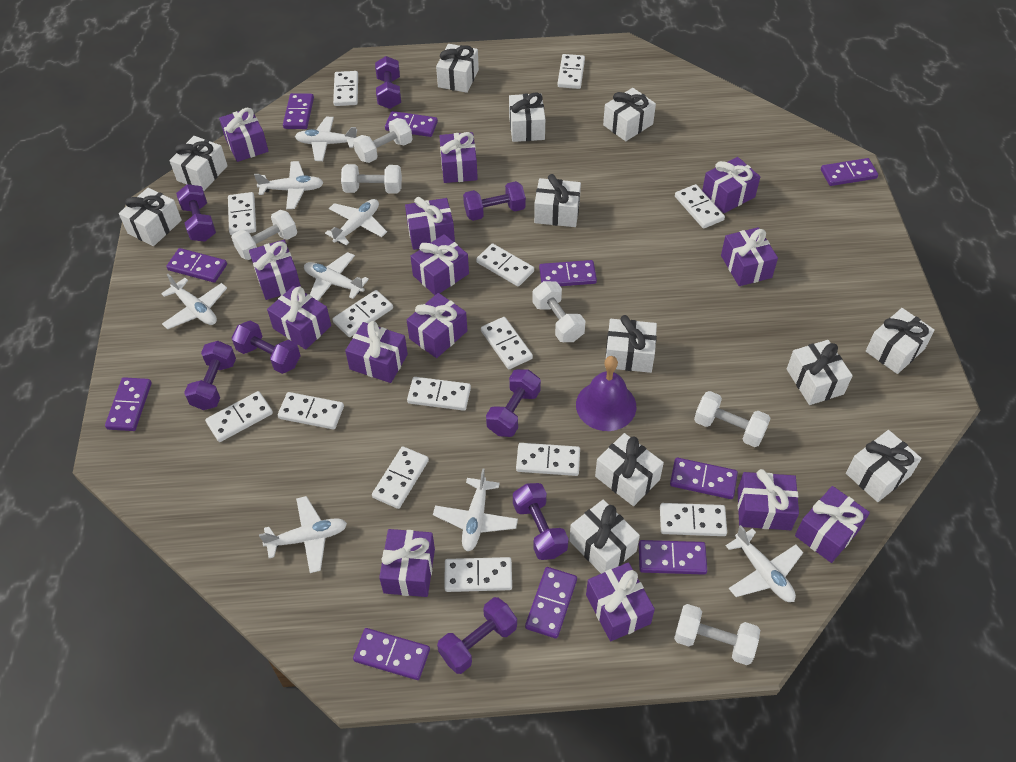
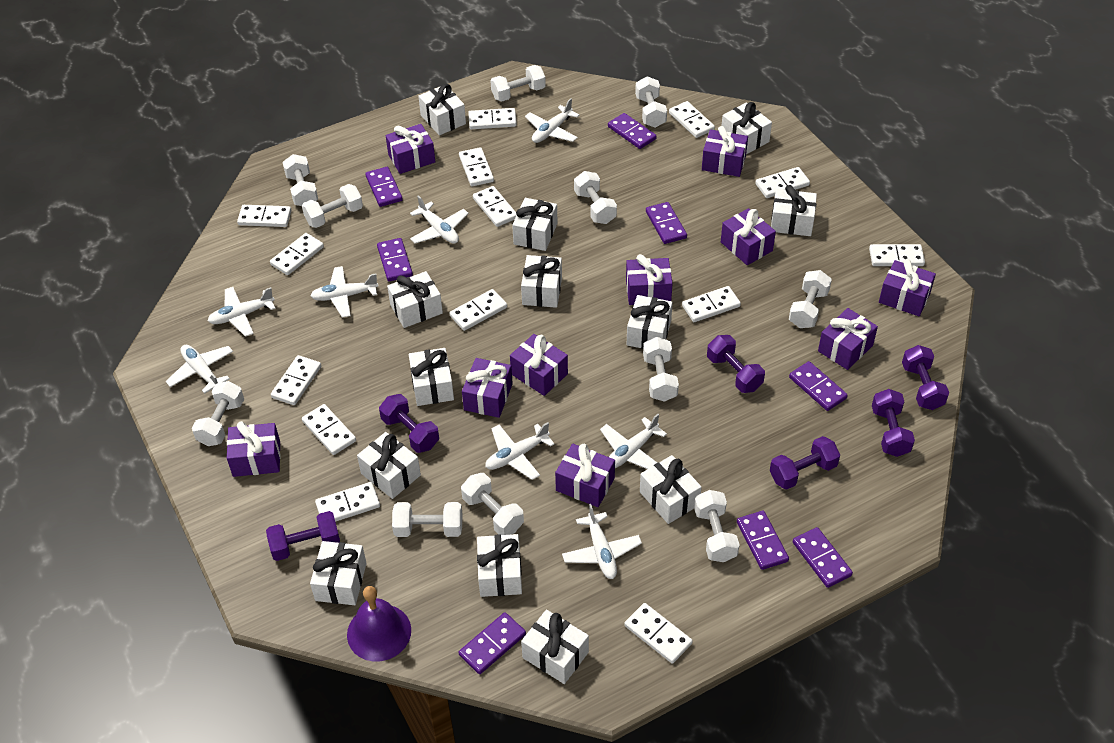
purple domino: [105,377,151,431] [166,248,227,283] [283,93,314,129] [353,628,430,680] [385,111,438,137] [525,567,577,639] [539,260,597,286] [639,540,707,575] [670,458,738,499] [821,158,878,186] = 10 -> [365,167,403,207] [377,238,413,281] [459,612,526,674] [608,113,657,149] [646,202,687,244] [737,511,789,570] [789,361,848,411] [793,527,853,588] = 8
purple dumbbell: [176,184,216,242] [184,341,236,410] [232,320,301,374] [375,56,401,109] [437,597,517,674] [463,181,526,221] [486,369,541,437] [513,483,569,560] = 8 -> [266,511,340,561] [379,394,439,453] [707,335,765,393] [770,436,840,490] [872,389,915,457] [902,345,949,410] = 6
purple gift: [219,108,269,162] [249,240,301,300] [267,286,331,350] [345,321,408,383] [379,529,435,597] [405,197,455,250] [407,293,467,358] [410,234,469,295] [439,132,478,183] [586,562,655,641] [702,157,760,213] [721,227,778,286] [737,469,799,530] [795,486,870,563] = 14 -> [227,421,281,477] [385,124,435,174] [462,358,513,418] [510,334,568,396] [555,444,615,507] [626,254,673,305] [702,126,748,177] [721,208,776,265] [818,308,878,370] [879,259,936,316] = 10
white dumbbell: [231,210,297,260] [341,164,402,194] [353,118,412,163] [533,281,585,342] [674,604,760,665] [694,391,771,447] = 6 -> [192,381,244,446] [283,154,318,206] [302,184,363,228] [392,502,462,537] [461,473,524,535] [490,65,546,102] [574,171,617,224] [635,76,667,128] [643,337,679,402] [694,490,740,562] [789,270,832,328] = 11
white gift: [119,188,182,246] [169,136,228,191] [436,44,479,93] [509,92,545,142] [534,174,581,227] [569,499,640,574] [595,433,664,506] [603,88,656,141] [606,315,657,373] [787,340,853,405] [846,430,922,502] [866,308,935,374] = 12 -> [310,541,367,605] [357,432,421,499] [387,271,443,328] [409,348,454,406] [418,84,466,135] [477,534,522,597] [512,198,558,251] [521,255,562,308] [521,610,589,684] [627,295,673,349] [640,455,702,524] [722,102,772,154] [771,185,817,236] = 13

